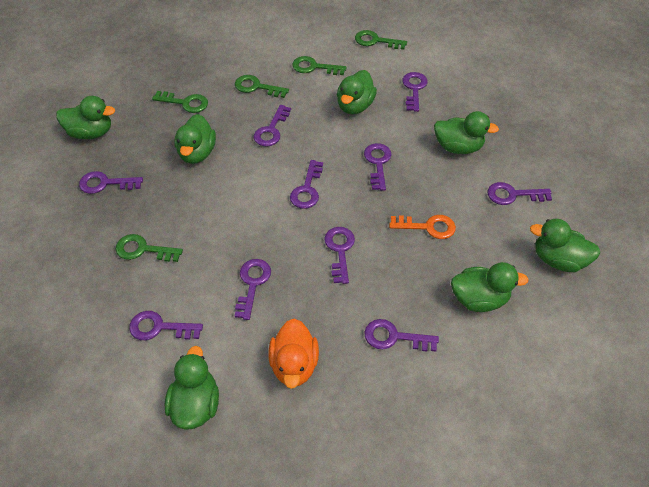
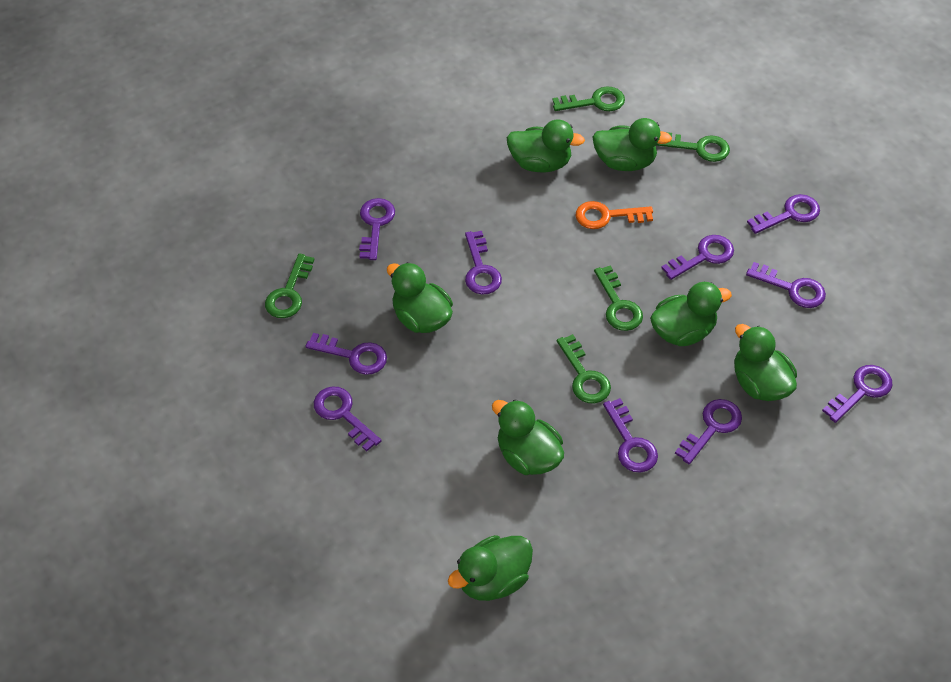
orange duck: [268,319,319,389] = 1 -> none = 0

